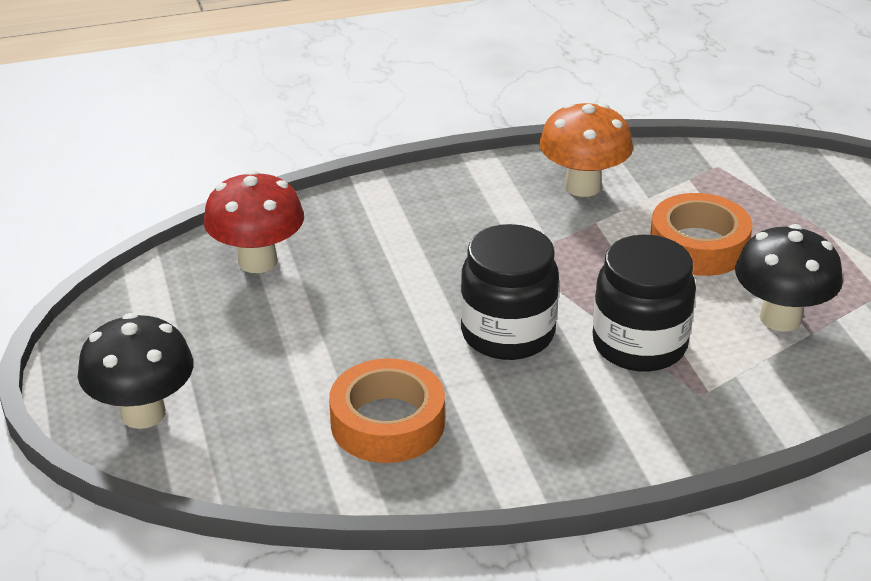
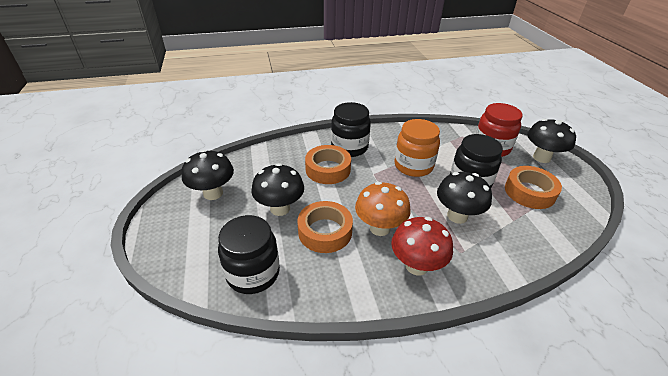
black jar: [460,224,559,360] [593,235,696,372] = 2 -> [218,215,280,294] [331,102,371,157] [450,134,503,188] = 3
black mushroom: [78,313,193,429] [735,224,843,332] = 2 -> [182,150,234,200] [252,163,304,216] [437,172,492,224] [527,119,576,163] = 4
orange jar: none = 0 -> [394,119,440,177] = 1
orange tape: [329,359,445,463] [650,193,752,276] = 2 -> [297,201,353,253] [305,145,351,184] [505,166,562,209] = 3
red jar: none = 0 -> [475,103,523,157] = 1

